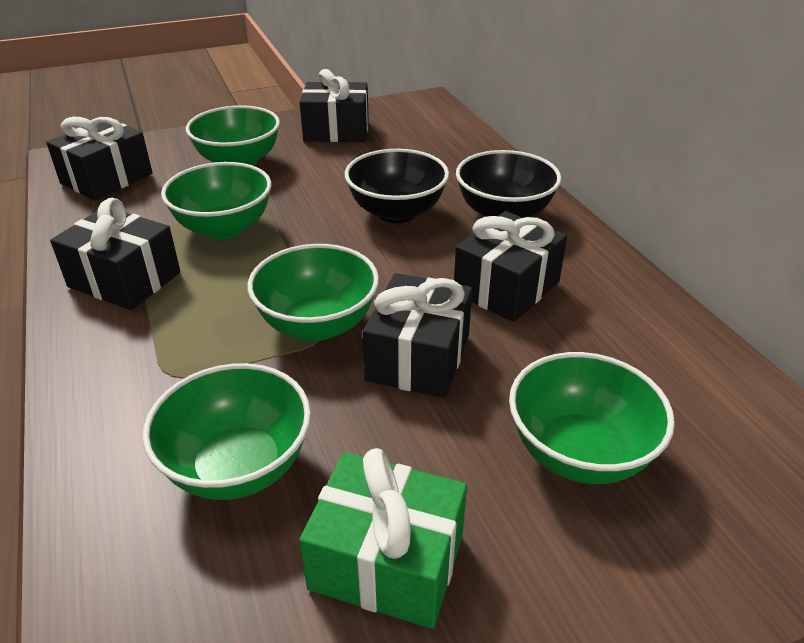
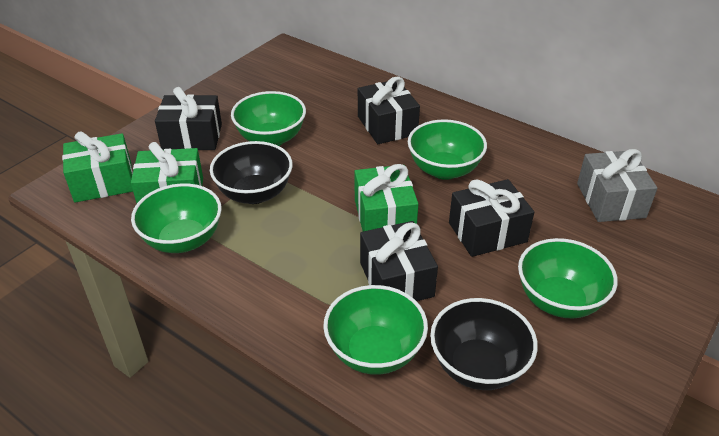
black gift: [46,117,153,200] [50,198,180,310] [300,69,369,142] [363,273,473,398] [454,211,567,322] = 5 -> [155,87,222,150] [358,76,420,144] [360,221,438,301] [449,179,534,257] = 4
green gift: [299,448,467,629] = 1 -> [62,131,133,202] [131,142,203,203] [355,164,418,231] = 3
grey gift: none = 0 -> [577,149,658,222] = 1

